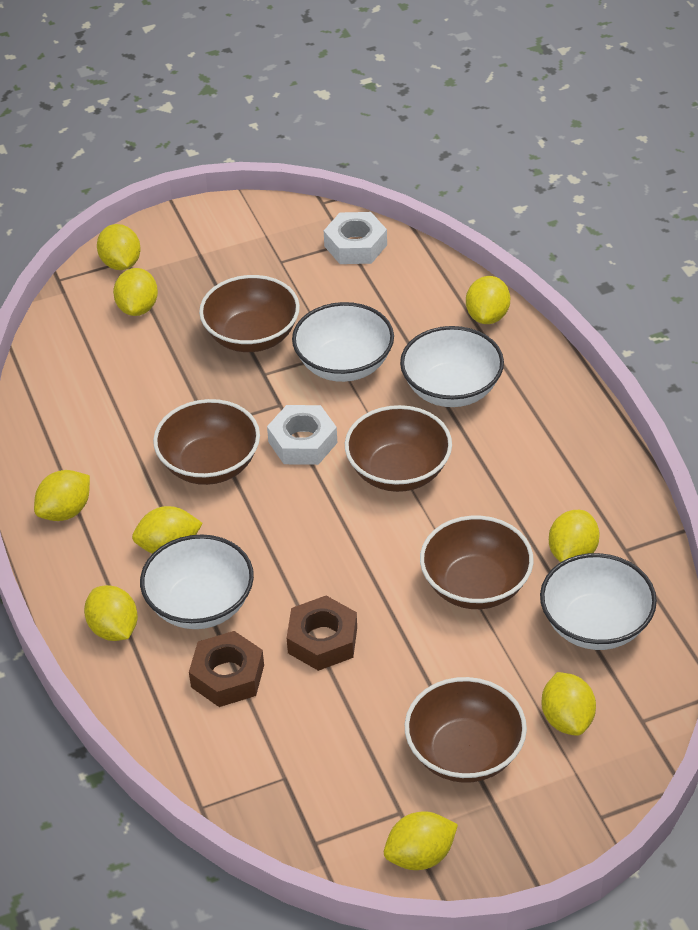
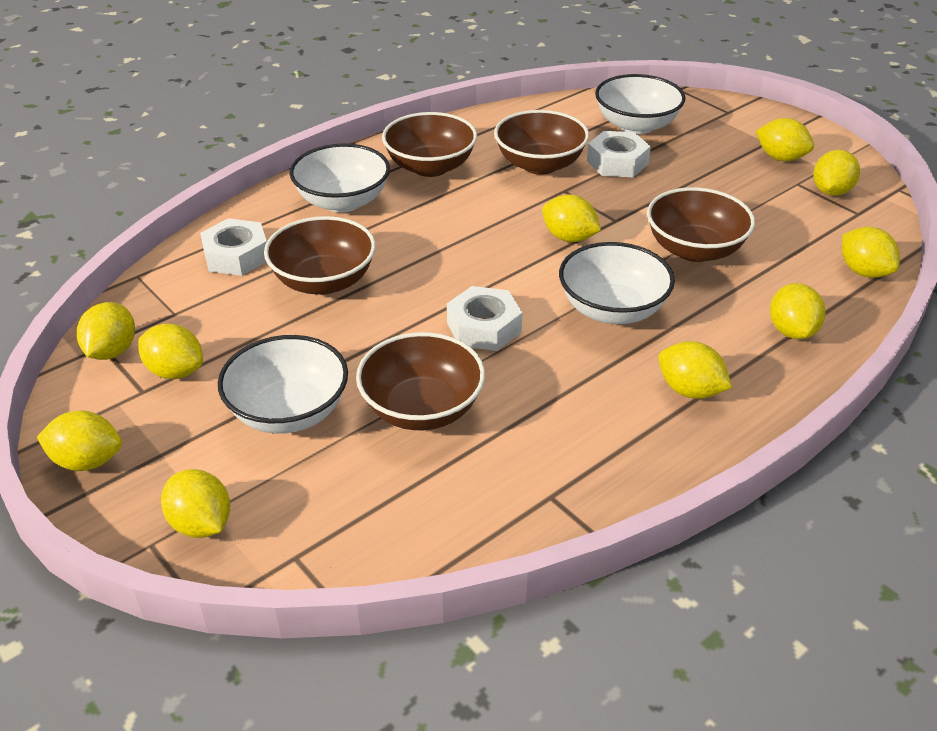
brown nut: [189,631,264,707] [287,596,357,671] = 2 -> none = 0
white nut: [267,405,337,465] [324,212,387,264] = 2 -> [200,218,267,276] [447,286,522,351] [587,131,651,177] = 3
yellow lemon: [34,470,90,521] [84,585,138,641] [97,224,141,270] [113,268,158,316] [132,506,203,554] [384,811,458,870] [466,276,510,324] [541,672,596,736] [549,510,600,562] = 9 -> [37,411,122,471] [77,302,135,360] [138,324,203,379] [161,469,231,538] [542,194,601,242] [658,341,732,399] [756,118,814,161] [770,283,826,340] [813,150,860,196] [842,227,900,278] = 10

